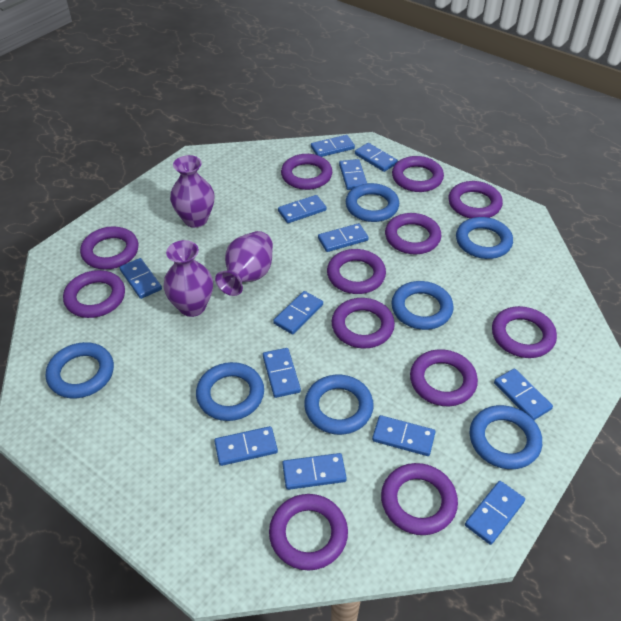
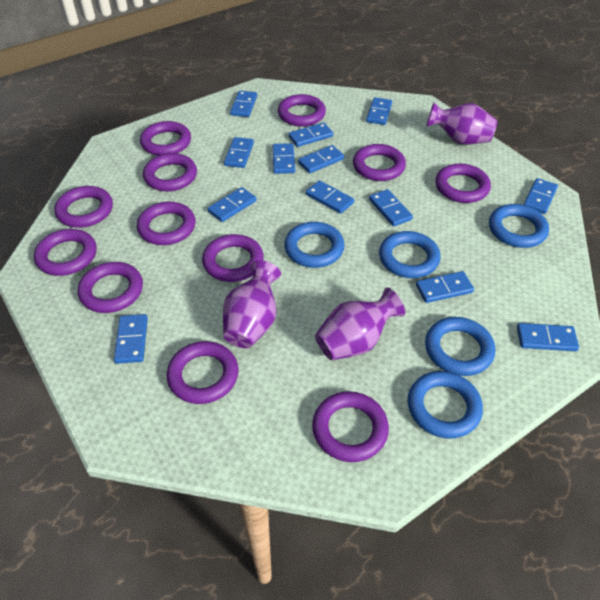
blue ring: [46,342,114,398] [196,362,264,421] [304,375,374,435] [346,183,399,222] [391,281,454,330] [456,217,513,259] [470,405,542,469] = 7 -> [284,222,345,268] [379,231,441,278] [408,371,483,438] [425,317,495,376] [489,204,549,248] = 5

